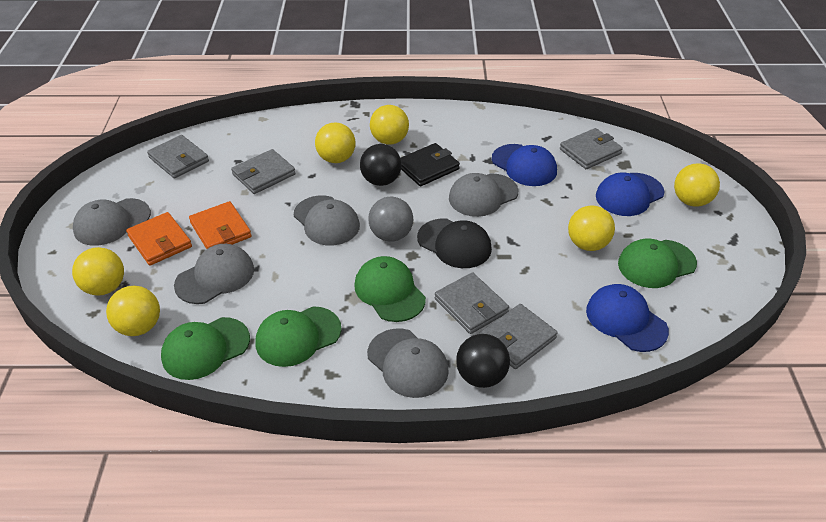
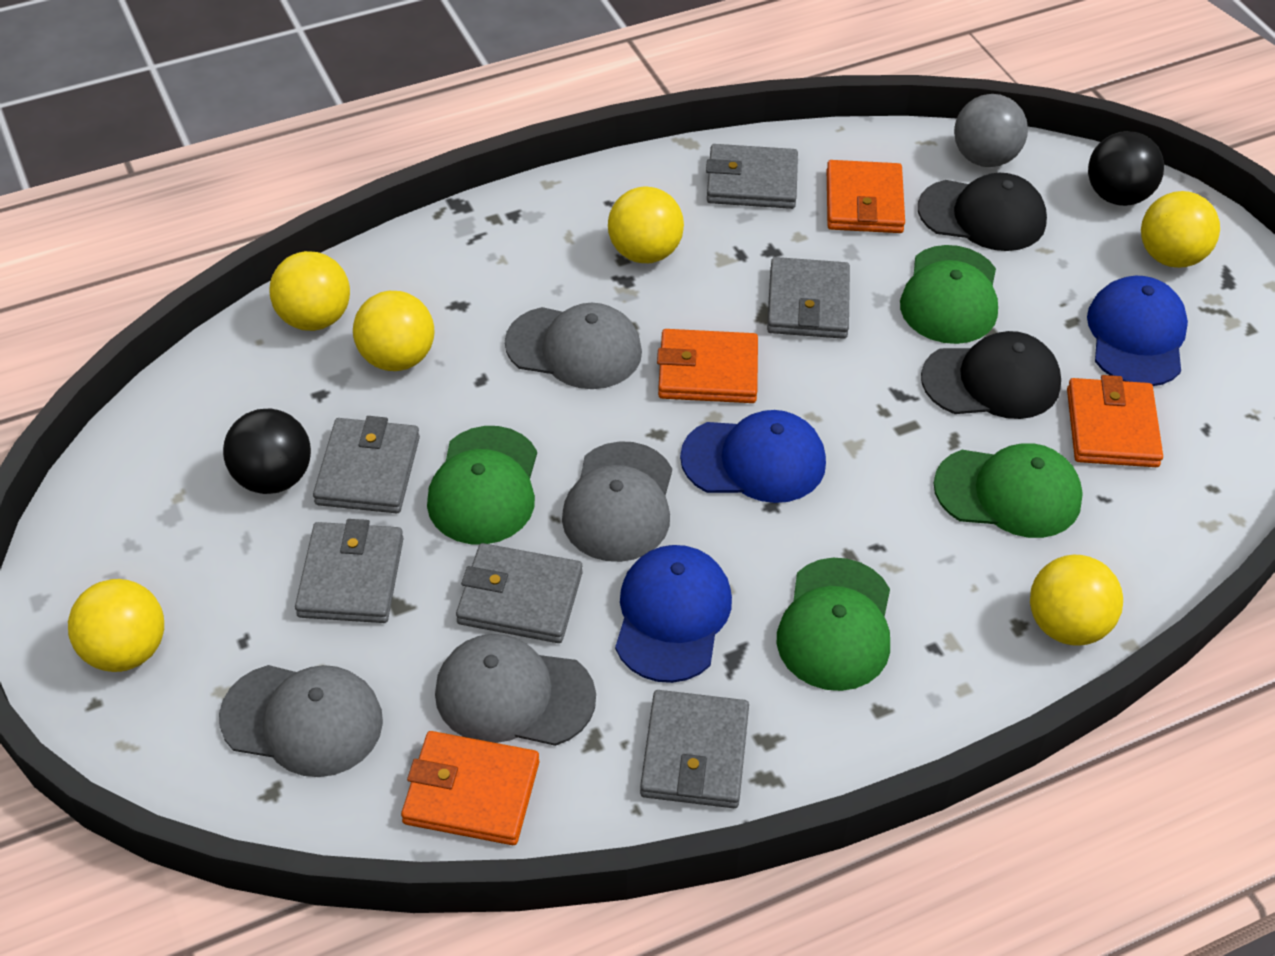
black cap: [417,219,492,268] = 1 -> [918,173,1047,251] [921,331,1061,419] = 2
black wallet: [401,143,460,186] = 1 -> none = 0
grey cap: [73,198,151,246] [174,244,254,304] [294,195,360,245] [367,328,449,398] [449,173,518,217] = 5 -> [219,665,383,777] [435,634,596,746] [505,303,642,389] [562,441,672,562] = 4
grey wallet: [147,135,209,179] [231,149,296,194] [435,272,509,334] [479,304,558,369] [560,128,623,169] = 5 -> [295,519,404,623] [313,416,420,513] [456,543,583,643] [640,690,749,808] [706,144,798,209] [767,257,850,339] = 6
orange wallet: [126,212,192,265] [189,201,252,249] = 2 -> [401,731,539,845] [657,329,758,403] [827,160,905,233] [1067,375,1163,467] = 4

